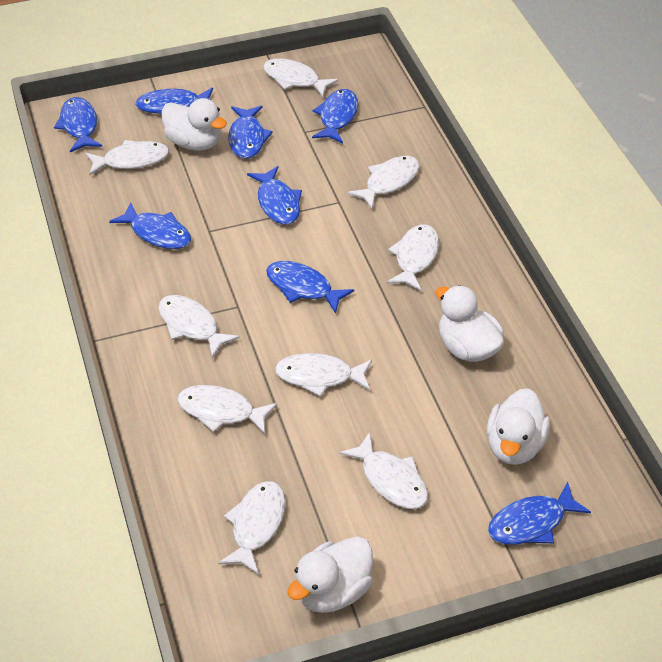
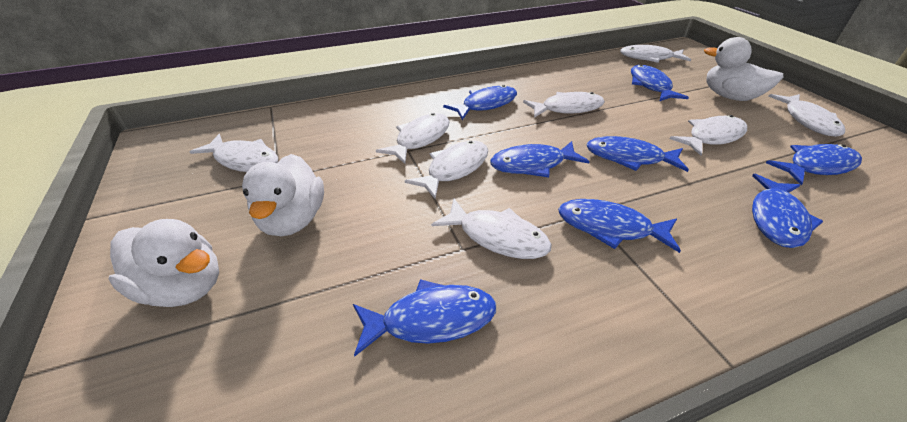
white duck: [161,98,227,151] [287,536,373,613] [436,285,504,362] [487,388,550,465] = 4 -> [108,219,219,307] [242,154,324,236] [704,37,784,101] = 3
white fish: [85,140,169,176] [158,295,240,358] [177,385,277,434] [218,481,285,575] [263,58,339,97] [275,353,372,397] [339,432,428,509] [347,156,420,209] [387,224,439,291] = 9 -> [189,134,278,172] [376,113,450,164] [405,141,488,199] [431,199,552,259] [523,92,605,118] [620,45,691,63] [669,115,747,156] [768,94,845,137] = 8

